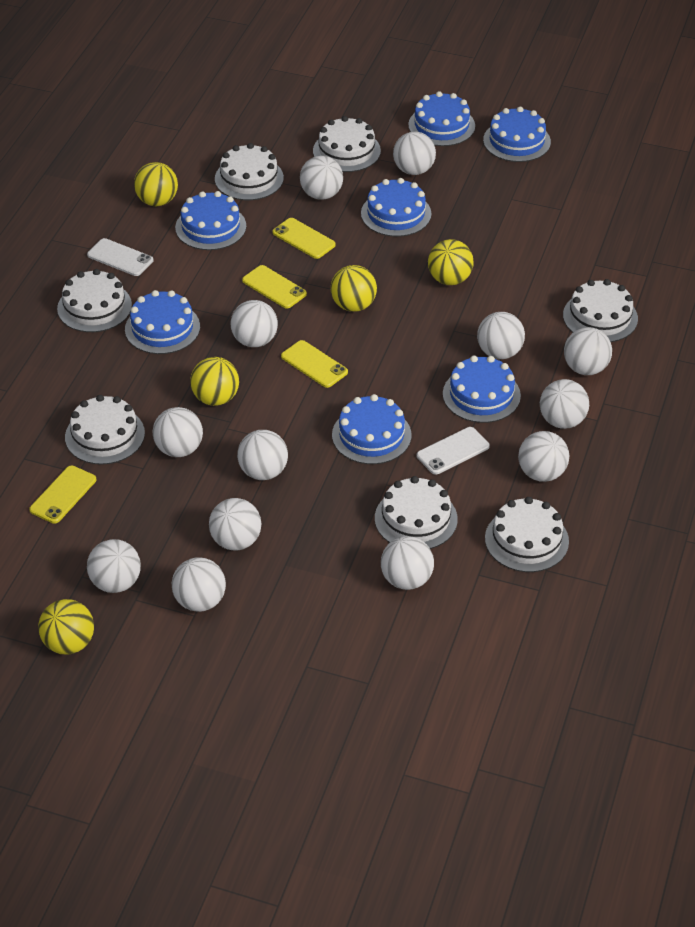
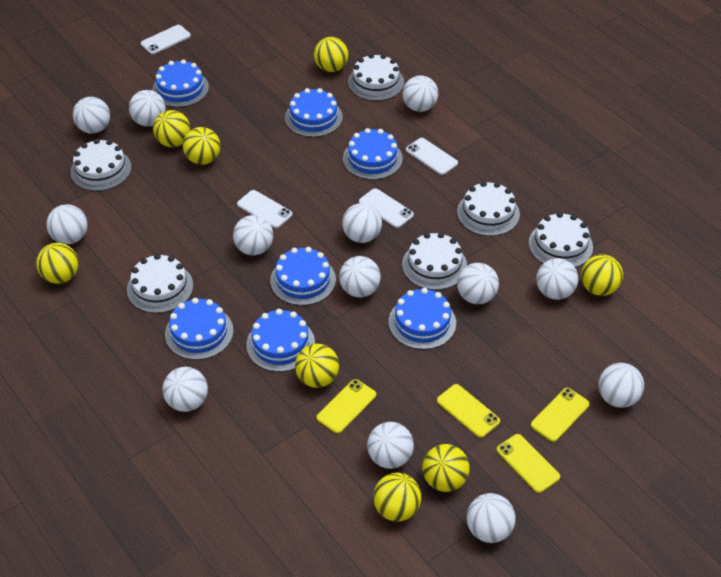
white cake: [57,269,132,332] [65,395,145,465] [215,143,284,200] [313,116,381,172] [375,476,458,549] [485,497,569,572] [563,279,638,342] = 7 -> [70,139,131,191] [127,254,193,313] [348,54,404,101] [402,232,467,290] [457,181,520,236] [529,212,593,268] = 6
white phone: [87,238,153,276] [417,427,490,475] = 2 -> [141,25,191,54] [237,190,293,228] [359,188,414,228] [406,138,458,175] = 4
yellow ball: [38,599,94,654] [134,162,178,206] [190,357,239,406] [331,265,377,312] [428,239,474,285] = 5 -> [36,243,79,284] [153,110,191,147] [183,127,221,165] [295,344,339,388] [314,37,348,72] [373,473,421,522] [422,444,470,492] [581,254,623,296] = 8

